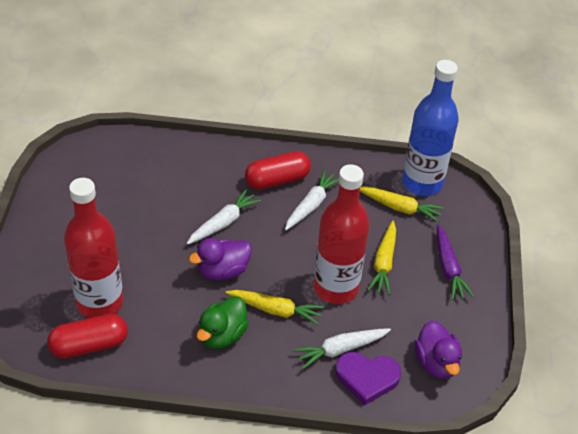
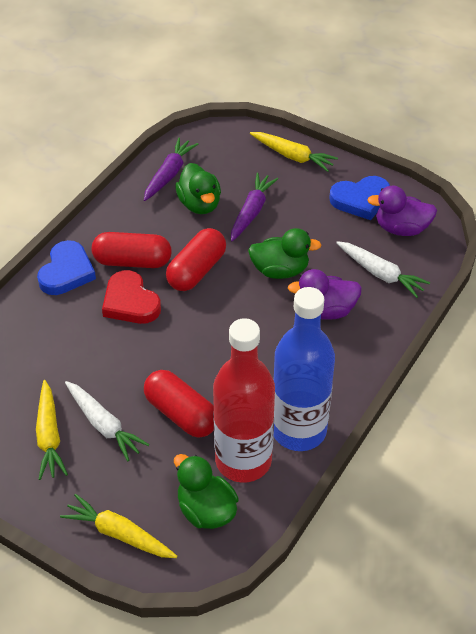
blue heart: none = 0 -> [37,240,96,295] [329,176,390,220] = 2
green duck: [197,296,249,349] = 1 -> [174,454,239,529] [175,163,221,214] [248,228,321,279] = 3
purple carrot: [437,224,474,300] = 1 -> [144,138,198,201] [231,173,278,242] = 2
purple heart: [335,352,401,405] = 1 -> none = 0
red bottle: [64,178,124,318] [314,164,370,304] = 2 -> [213,318,275,482] = 1
red capsule: [47,314,128,359] [245,151,311,190] = 2 -> [92,232,172,268] [144,370,214,437] [166,228,226,291] = 3
red heart: none = 0 -> [102,270,161,324] = 1
white carrot: [187,189,261,245] [285,170,339,230] [293,328,391,369] = 3 -> [65,381,149,461] [336,241,430,298] = 2

